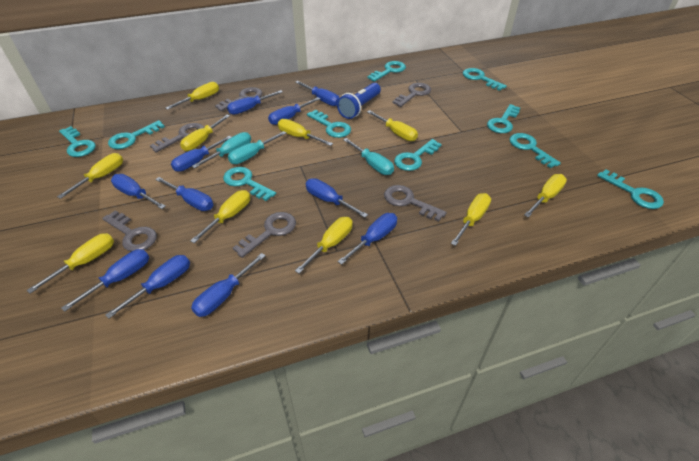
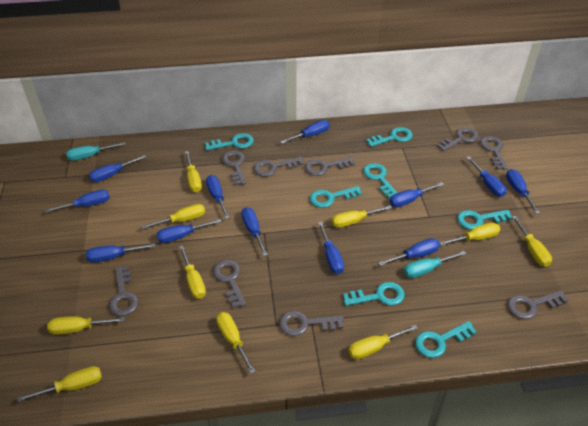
blue flashlight: [337,83,381,119] = 1 -> none = 0
blue screwdriver: [61,249,149,312] [106,255,190,319] [111,174,166,209] [155,177,213,211] [171,136,231,172] [191,253,266,317] [227,90,283,115] [268,97,320,125] [295,81,339,106] [306,178,368,218] [338,213,397,265] = 11 -> [45,189,110,213] [86,243,155,262] [89,155,146,182] [157,219,222,243] [206,175,230,219] [241,207,268,256] [280,120,330,144] [318,222,344,274] [378,238,440,266] [390,182,444,207] [466,157,507,197] [506,169,540,214] = 12
grey key: [102,210,157,252] [150,123,204,153] [215,87,262,111] [233,212,296,258] [384,185,447,222] [392,83,431,107] = 6 -> [109,266,139,316] [213,260,246,308] [222,151,246,186] [253,157,304,177] [279,311,344,336] [305,157,355,176] [437,128,479,152] [480,136,508,170] [508,290,568,319] = 9
turquoise key: [59,126,96,157] [108,120,165,149] [223,167,276,201] [307,110,351,138] [367,61,406,82] [394,139,442,171] [463,68,507,91] [487,104,520,133] [510,133,561,168] [597,169,664,209] = 10 -> [205,133,254,151] [310,186,362,208] [343,282,405,306] [363,163,398,199] [366,127,413,147] [415,321,477,358] [457,210,512,229] = 7
turquoise screwdriver: [192,132,251,169] [228,131,286,164] [343,138,394,175] = 3 -> [66,142,126,160] [404,251,466,278] = 2

